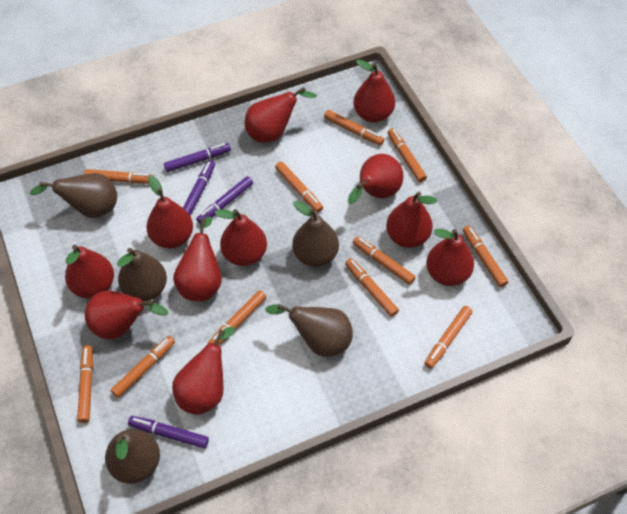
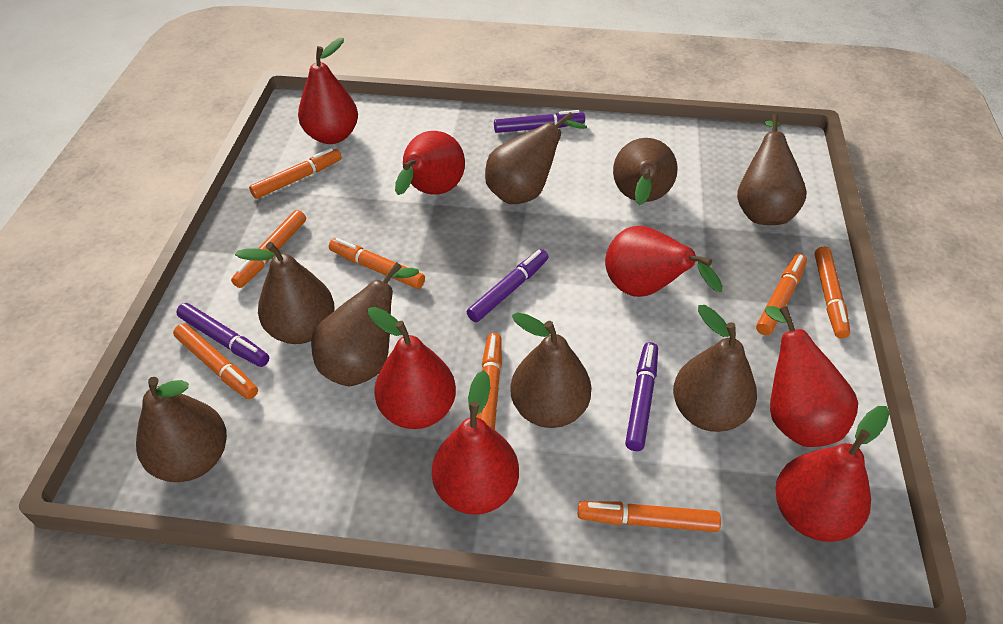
brown pear: [30,173,117,218] [105,429,160,484] [117,248,167,302] [265,304,353,357] [292,201,339,267] = 5 -> [136,377,227,482] [235,242,334,344] [311,262,419,386] [485,112,587,204] [510,312,592,428] [613,138,678,205] [673,305,757,432] [737,114,806,225] = 8
orange marker: [77,345,93,423] [84,169,154,184] [111,336,175,398] [208,290,266,345] [275,161,323,213] [324,110,384,146] [345,258,399,317] [353,236,416,285] [388,128,427,182] [424,306,473,369] [463,226,508,287] = 11 -> [173,323,258,399] [231,210,306,288] [249,148,342,199] [329,238,425,289] [477,333,502,430] [578,501,721,532] [756,254,807,335] [814,247,850,338] = 8
red pear: [65,245,114,298] [85,291,169,340] [146,175,193,248] [172,327,235,415] [173,217,222,301] [214,209,267,266] [245,87,317,143] [348,154,404,204] [353,59,395,123] [386,192,437,248] [426,229,474,286] = 11 -> [298,38,358,144] [368,307,456,429] [395,131,465,195] [432,370,519,515] [605,226,723,297] [765,306,858,447] [775,406,890,542] = 7

